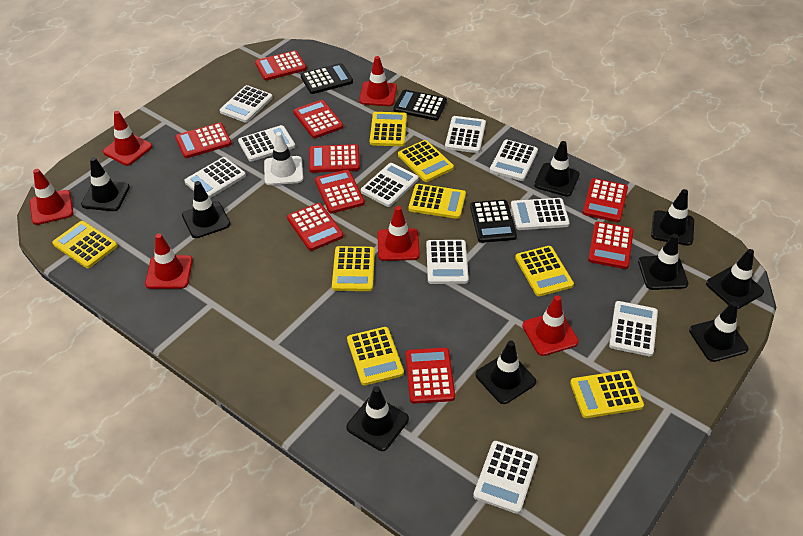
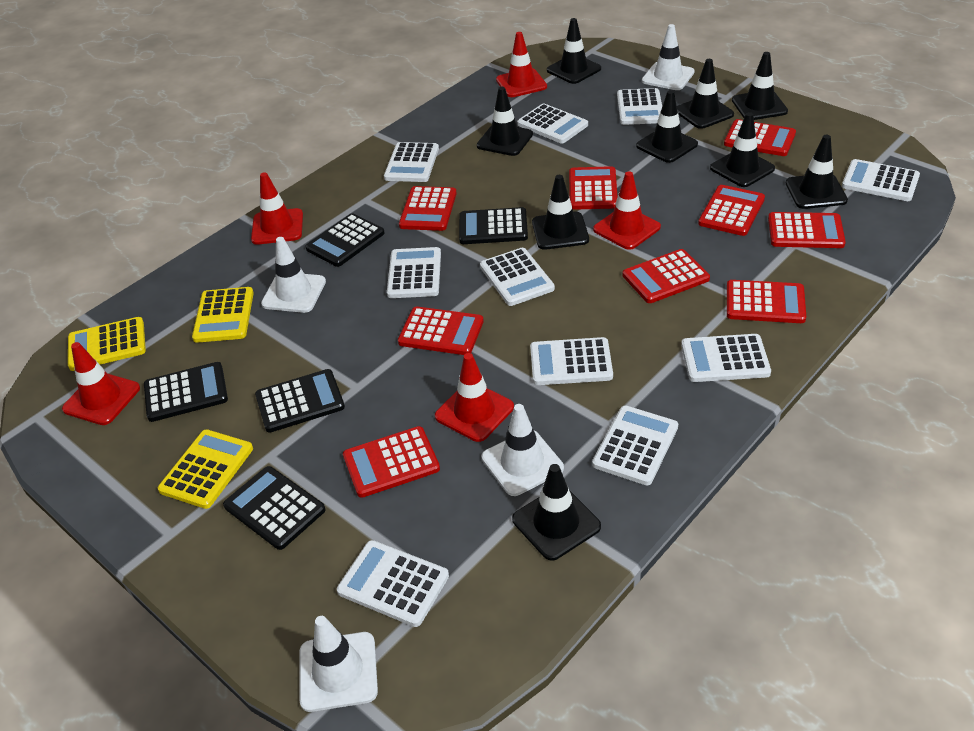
black calculator: [301,63,353,94] [393,90,447,121] [470,200,517,243] = 3 -> [144,362,228,422] [223,466,326,550] [255,369,345,433] [305,213,385,267] [459,207,528,244] = 5
red traffic cone: [30,169,74,225] [103,111,152,166] [145,233,193,289] [359,56,397,106] [377,206,420,261] [522,295,579,356] = 6 -> [62,342,140,425] [251,172,303,245] [435,353,514,442] [496,32,547,97] [593,171,661,250] = 5
white traffic cone: [264,132,303,185] = 1 -> [261,237,326,313] [299,616,378,712] [482,404,564,496] [642,24,695,90] = 4
yellow calculator: [52,221,118,268] [332,246,375,291] [347,327,404,386] [370,112,407,146] [398,140,454,182] [409,184,466,219] [515,246,574,296] [570,370,644,418] = 8 -> [68,317,146,371] [158,429,253,509] [192,287,254,343] = 3

